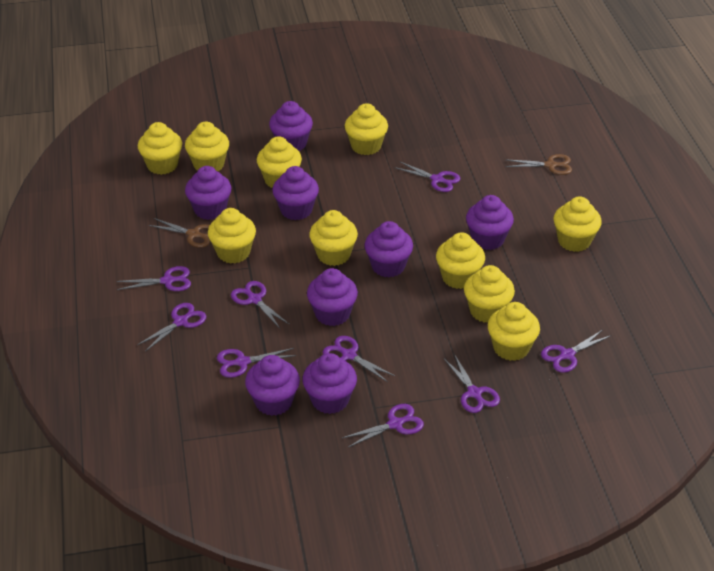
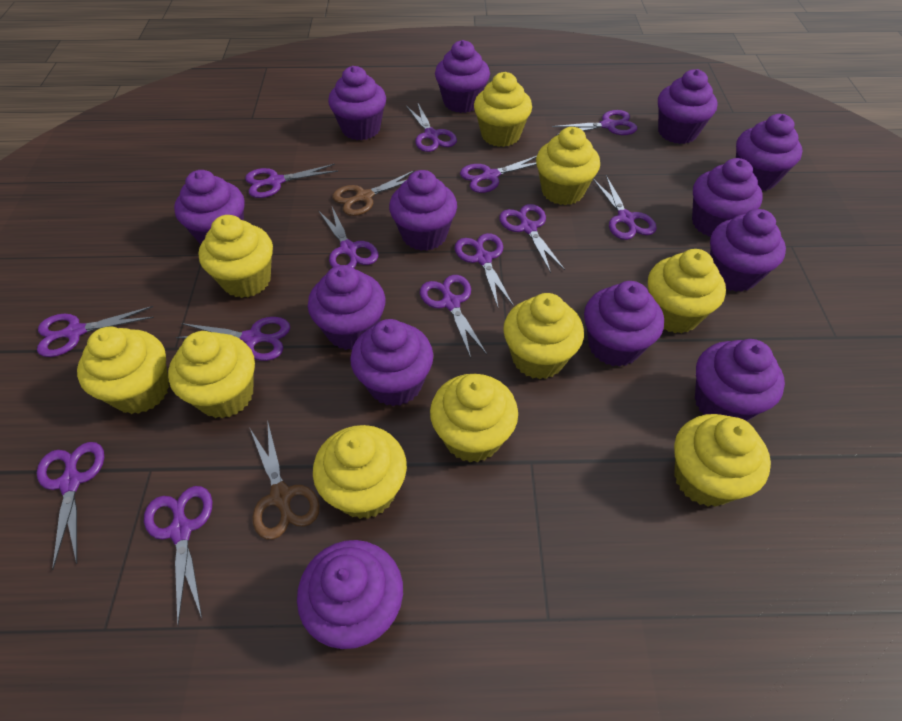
purple cupcake: [185,166,232,220] [245,355,300,416] [269,101,313,151] [272,166,319,220] [302,353,357,414] [307,268,358,326] [364,221,413,277] [466,195,514,250] = 8 -> [174,170,245,245] [297,540,403,649] [308,265,386,350] [328,66,386,140] [350,319,433,406] [389,170,457,251] [435,40,490,113] [584,281,664,367] [658,69,717,144] [692,158,763,237] [695,339,785,421] [710,209,786,292] [736,114,802,191] = 13
purple scissors: [117,266,191,291] [137,303,206,351] [217,348,296,378] [231,281,290,328] [323,336,395,382] [342,404,424,447] [395,162,460,192] [444,354,500,413] [541,330,610,373] = 9 -> [37,306,154,357] [37,442,104,570] [144,486,213,626] [176,317,290,361] [245,164,338,198] [318,207,378,268] [406,102,457,152] [420,275,487,358] [455,233,514,307] [460,156,537,193] [499,204,565,273] [552,110,637,135] [593,176,657,240] = 13

